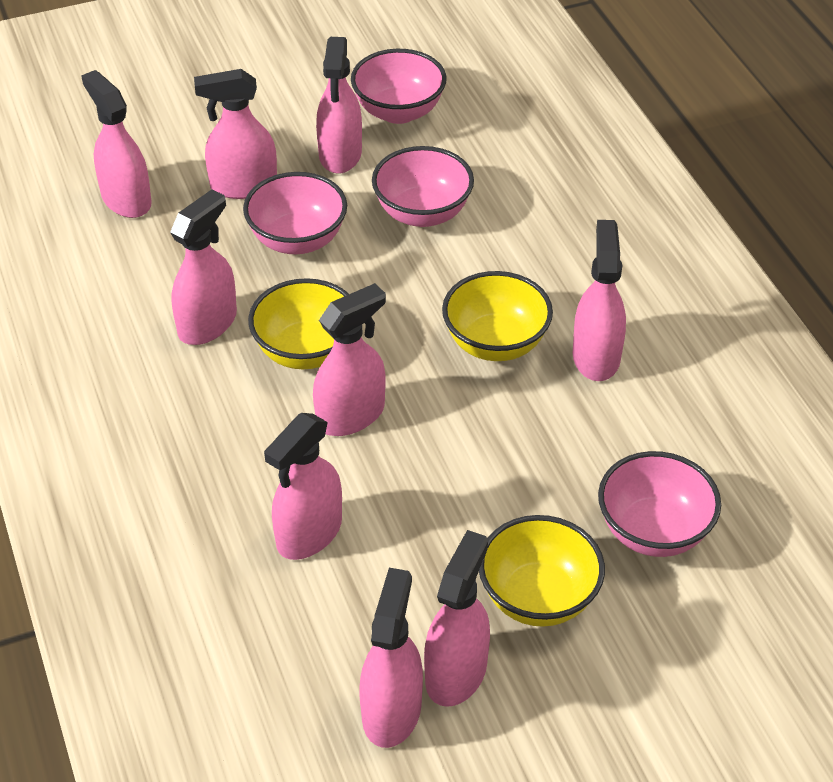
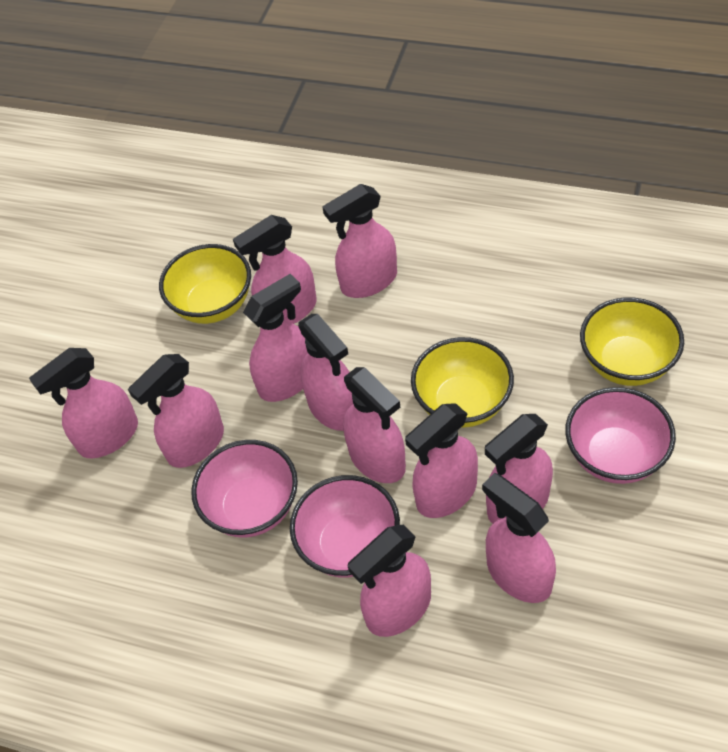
pink bowl: [243,172,347,254] [351,49,446,124] [372,146,474,227] [598,451,721,557] = 4 -> [191,440,298,538] [290,475,400,578] [565,387,676,484] = 3
pink spray bottle: [81,70,152,218] [170,189,237,345] [194,69,277,199] [264,413,342,560] [313,283,386,436] [316,37,362,174] [359,568,423,748] [424,530,490,707] [573,220,626,381] = 9 -> [29,348,138,458] [128,354,224,468] [233,215,317,324] [243,274,308,402] [298,314,353,431] [322,184,397,298] [343,367,406,483] [347,525,431,637] [405,403,478,518] [482,473,556,603] [485,414,553,524] = 11

